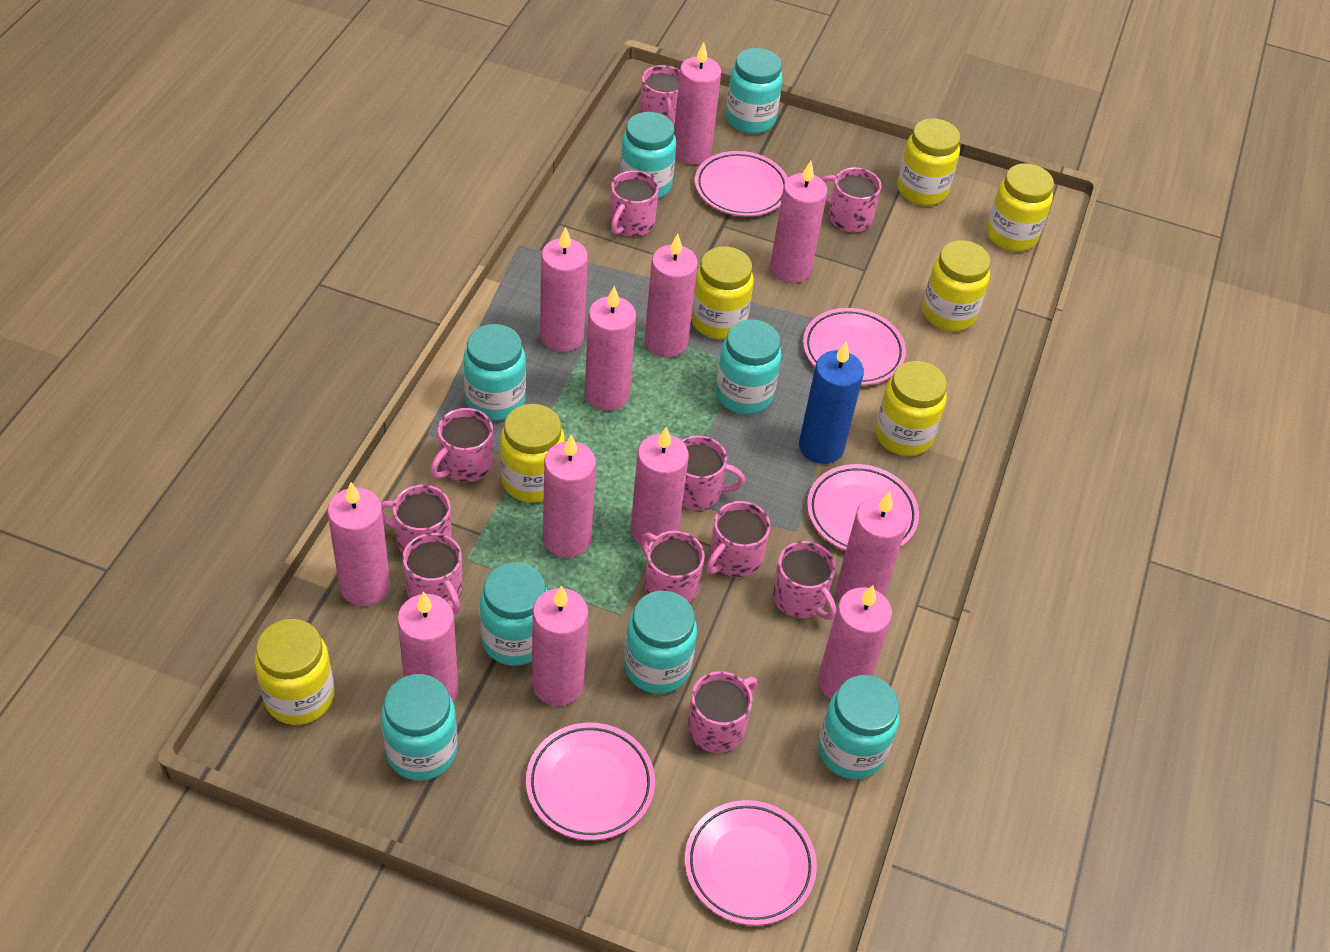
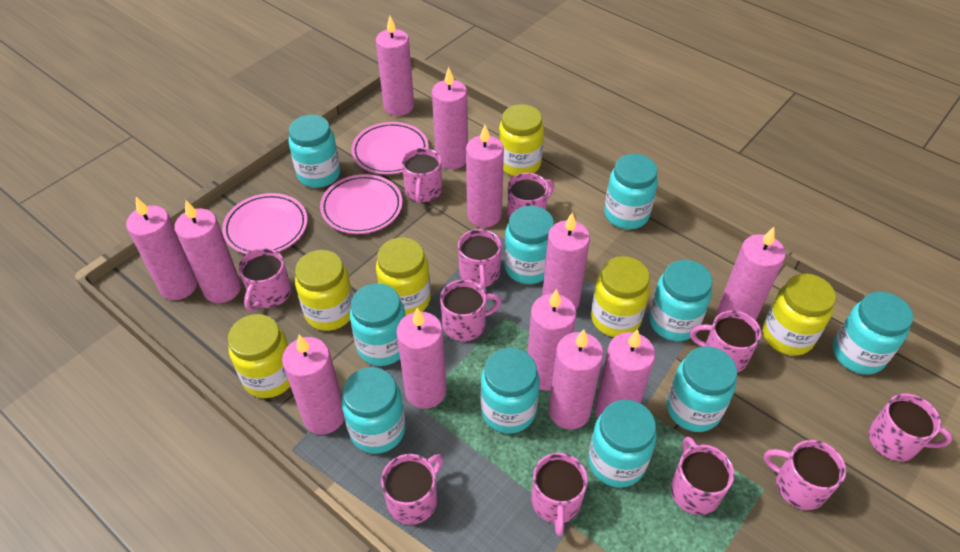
blue candle: [799,342,864,464] = 1 -> none = 0
pink plate: [526,723,655,841] [685,800,817,926] [695,151,788,217] [803,308,906,385] [807,464,919,551] = 5 -> [222,193,308,254] [320,174,403,234] [351,122,429,175] = 3
turquoise jar: [381,674,458,781] [463,324,526,421] [480,562,547,666] [620,112,676,199] [624,591,697,694] [716,319,782,414] [726,48,783,134] [818,675,899,779] = 8 -> [289,115,340,188] [341,367,406,454] [350,283,406,366] [481,348,540,434] [504,206,554,284] [588,399,656,488] [604,154,658,229] [649,260,712,341] [667,347,737,432] [833,292,913,375] = 10
yellow jar: [255,619,335,725] [500,404,565,503] [691,247,754,339] [875,361,947,456] [897,118,960,206] [922,240,991,332] [987,163,1054,252] = 7 -> [228,314,290,398] [295,250,353,331] [376,238,431,316] [498,104,544,176] [591,256,650,337] [763,273,836,356] = 6

